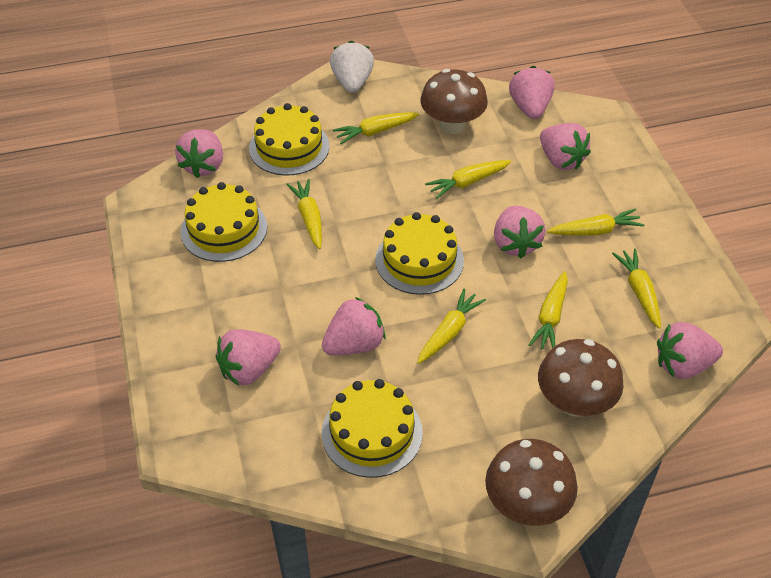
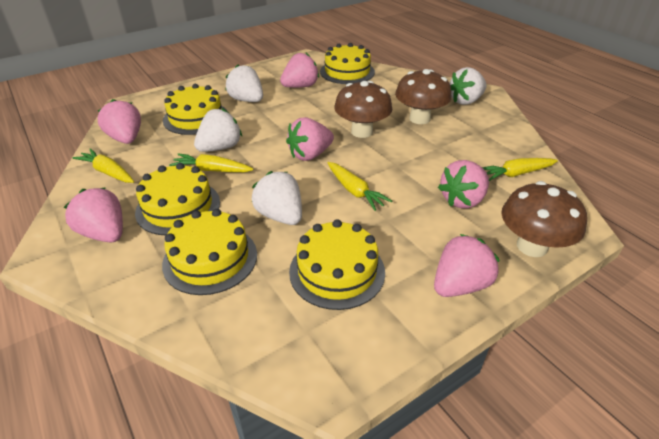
pink strawberry: [175,129,223,178] [216,329,281,386] [322,297,386,355] [494,206,545,258] [509,66,554,119] [540,123,591,170] [657,322,723,379] = 7 -> [64,187,123,243] [97,99,141,144] [280,52,319,88] [286,117,334,161] [434,234,500,297] [438,160,489,208] = 6
white strawberry: [330,41,374,93] = 1 -> [194,108,242,152] [225,65,263,102] [252,171,302,225] [450,67,487,105] = 4
yellow cake: [180,182,267,262] [249,103,330,176] [322,379,423,478] [375,212,464,295] = 4 -> [135,163,220,235] [162,209,257,295] [163,84,228,135] [289,219,385,310] [320,43,375,84] = 5
yellow carrot: [286,179,322,249] [333,112,419,144] [417,288,486,364] [425,160,511,199] [529,271,568,349] [547,208,644,236] [612,249,661,329] = 7 -> [72,148,134,183] [169,153,254,172] [328,162,392,211] [482,158,558,181] = 4

